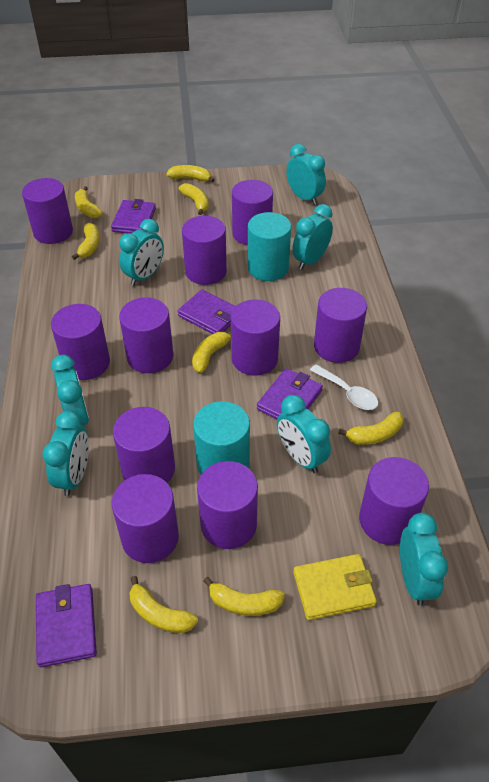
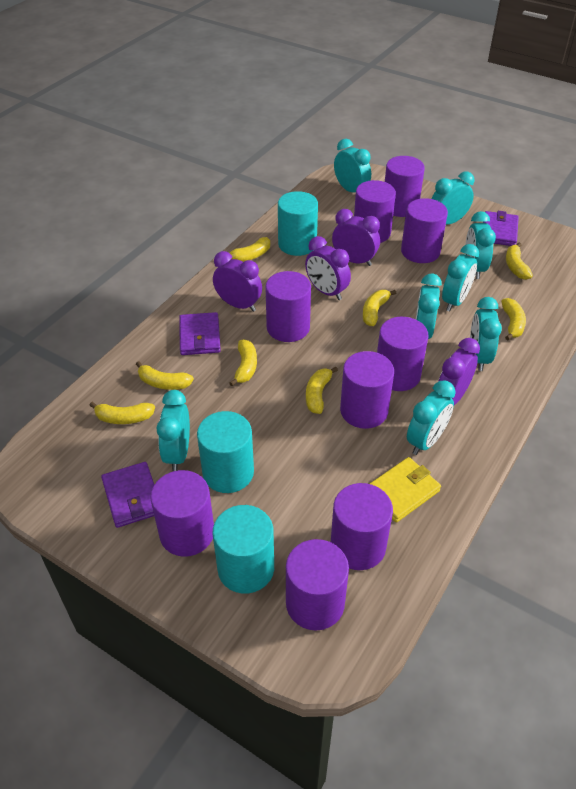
purple clock: none = 0 -> [213,251,262,312] [305,236,351,300] [332,209,380,266] [438,338,480,405] = 4
purple cylinder: [22,178,73,244] [51,304,110,380] [112,474,179,563] [113,407,175,483] [119,297,173,373] [182,216,227,285] [197,461,258,549] [231,299,280,376] [232,180,273,245] [314,288,367,363] [359,457,429,545] = 11 -> [150,470,214,557] [265,271,311,342] [286,539,349,630] [331,483,393,570] [340,351,394,429] [354,180,396,243] [377,317,429,391] [385,156,425,217] [401,198,448,263] = 9
purple wallet: [36,584,97,667] [111,199,156,234] [178,290,236,334] [257,368,323,419] = 4 -> [101,462,154,528] [179,312,221,355] [483,211,519,246] = 3
turquoise clock: [43,411,89,496] [51,355,89,426] [119,219,164,286] [277,395,331,473] [286,144,326,205] [292,204,333,270] [400,513,448,606] = 7 -> [156,390,190,471] [334,139,371,192] [407,380,456,455] [416,274,442,339] [431,171,474,225] [442,244,479,311] [465,211,496,279] [470,297,502,371] = 8
turquoise cylinder: [193,401,250,475] [248,212,291,281] = 2 -> [197,411,254,493] [213,505,274,594] [278,191,318,256] = 3
white spoon: [310,364,378,410] = 1 -> none = 0

